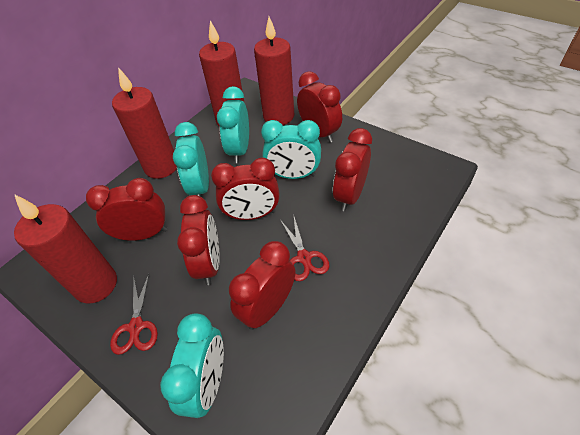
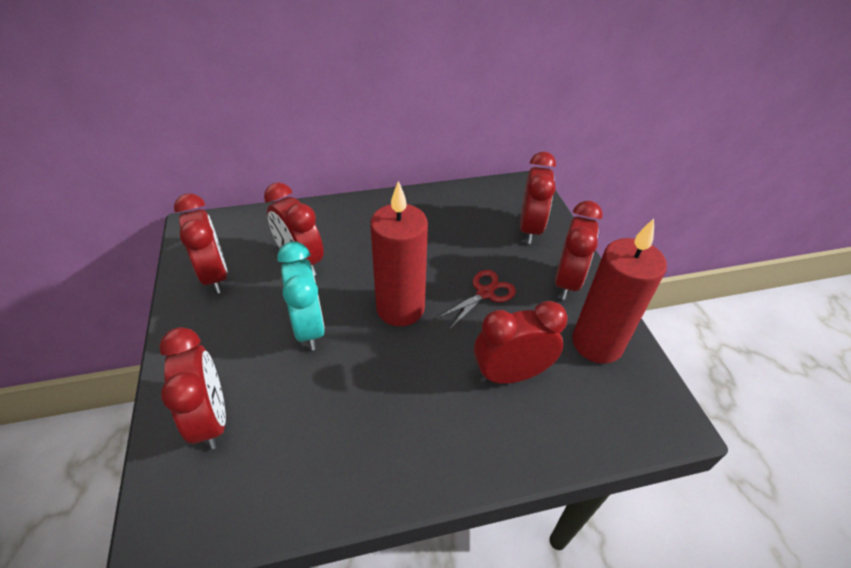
red candle: [14,194,117,303] [112,67,177,179] [199,20,244,126] [254,17,294,125] = 4 -> [370,181,428,326] [572,218,667,364] = 2
red scissors: [110,274,158,355] [280,217,329,281] = 2 -> [436,270,516,330] = 1
turquoise clock: [160,314,224,418] [173,122,209,197] [217,86,249,163] [261,120,321,179] = 4 -> [277,242,325,350] = 1

